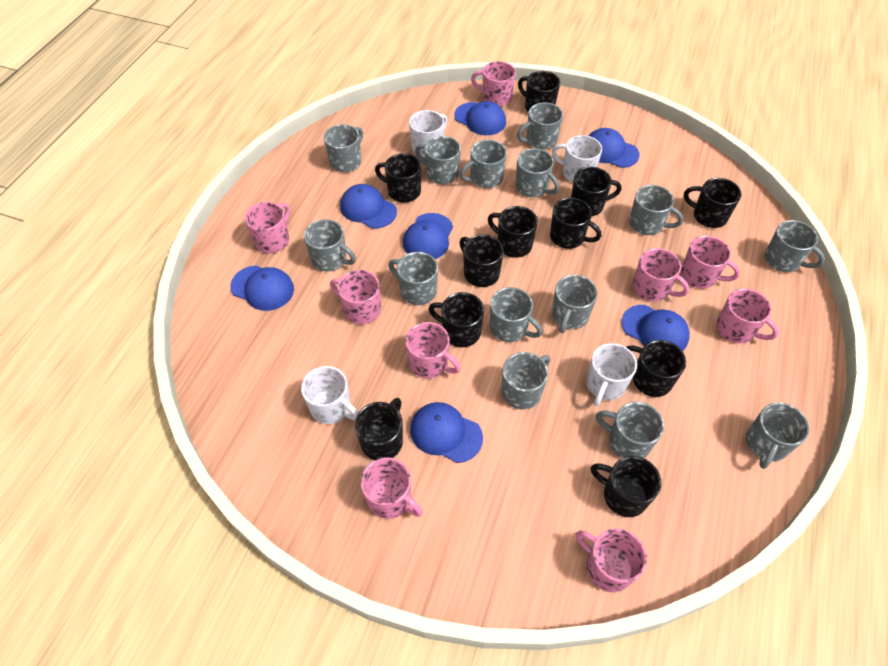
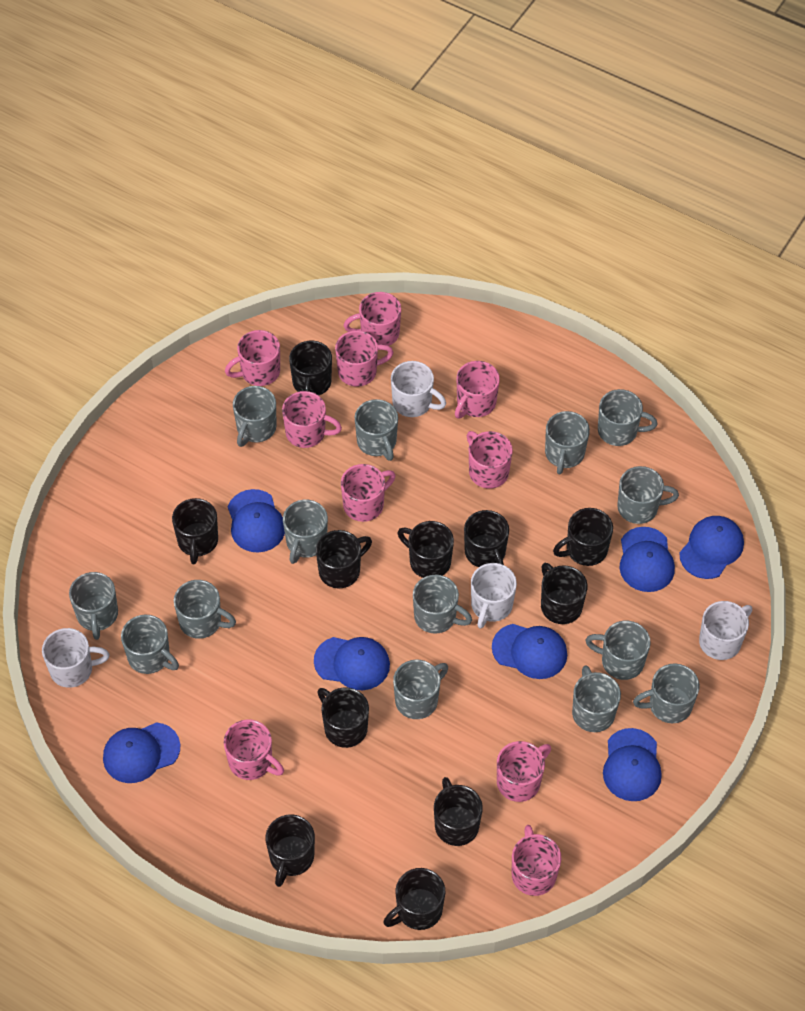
pink mug: [245,202,290,253] [330,270,381,324] [361,457,423,519] [405,322,461,378] [471,61,516,106] [576,528,647,592] [633,248,689,302] [681,236,740,289] [716,288,779,343] = 9 -> [224,720,284,780] [225,330,280,386] [282,391,342,448] [335,331,394,387] [341,464,396,522] [344,292,401,346] [455,361,500,418] [467,431,513,489] [497,741,551,802] [512,825,561,896] = 10

